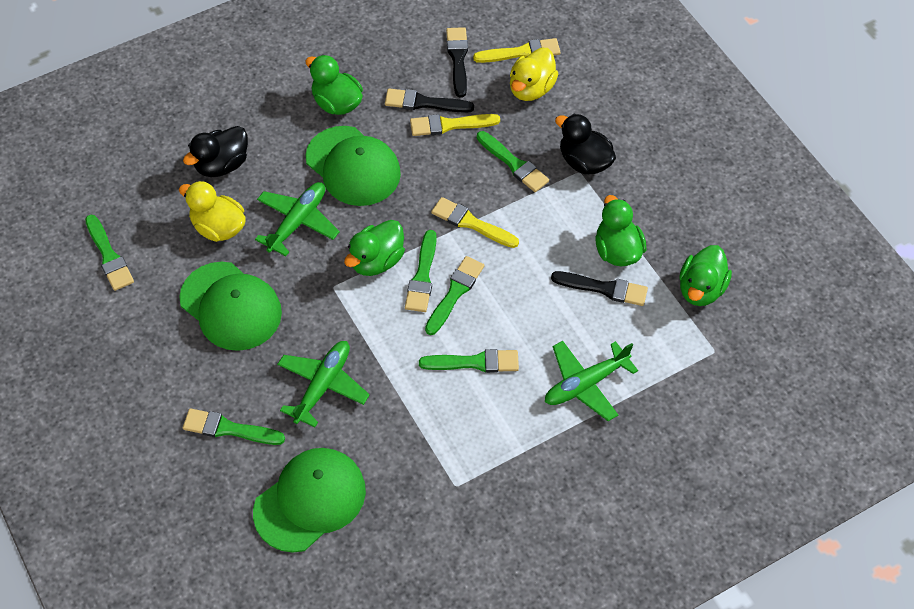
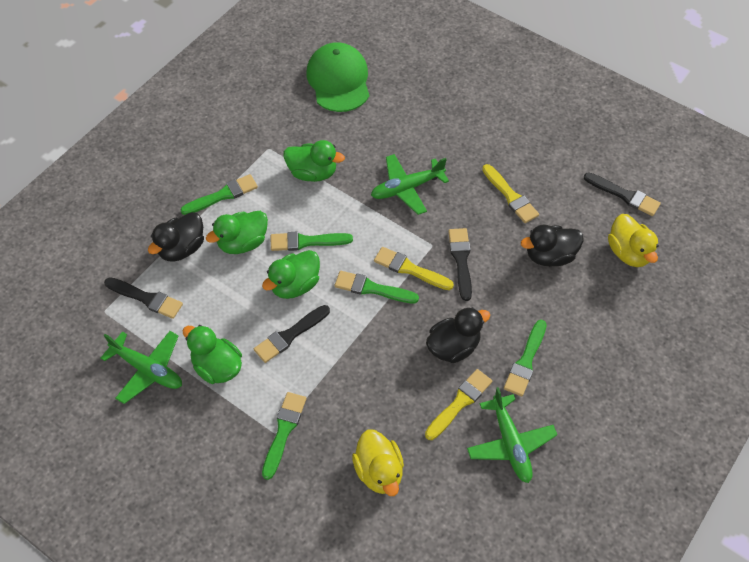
black brush: [385,89,474,113] [446,27,468,98] [551,271,648,306] = 3 -> [104,277,183,319] [254,305,330,363] [448,228,472,301] [584,172,661,216] = 4
black duck: [183,126,248,177] [555,114,616,174] = 2 -> [148,212,204,262] [426,307,490,363] [521,225,584,267] = 3
green brush: [85,215,134,291] [183,408,285,445] [405,230,437,312] [419,349,519,373] [425,256,484,335] [477,131,549,192] = 6 -> [181,174,258,215] [262,392,306,480] [271,232,353,251] [335,271,419,303] [504,320,547,396] = 5
green cap: [179,262,282,351] [253,448,366,553] [305,126,401,206] = 3 -> [307,42,369,112] = 1

